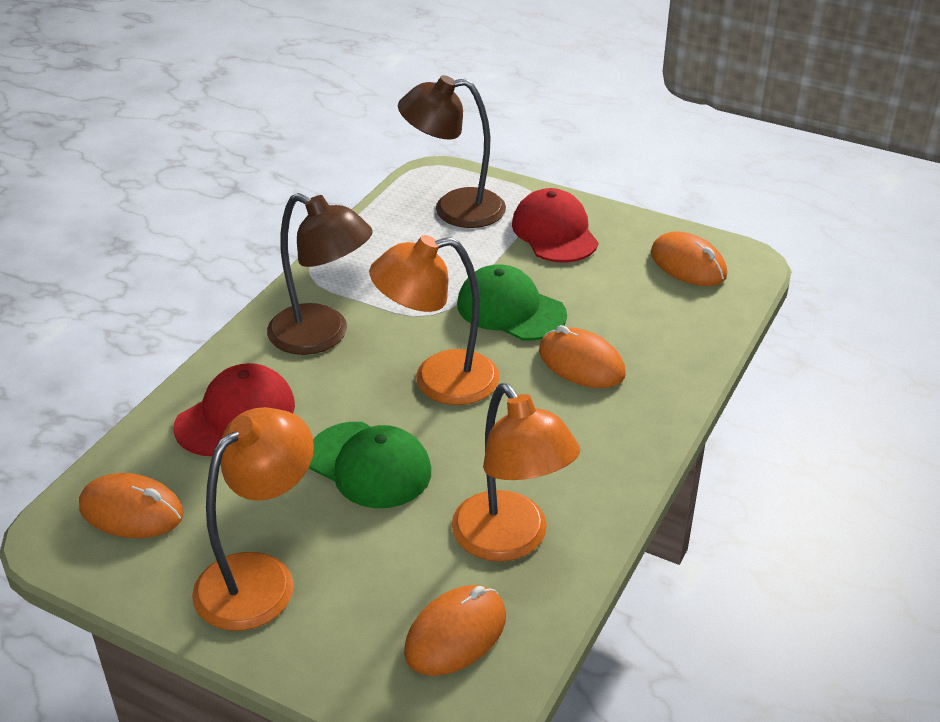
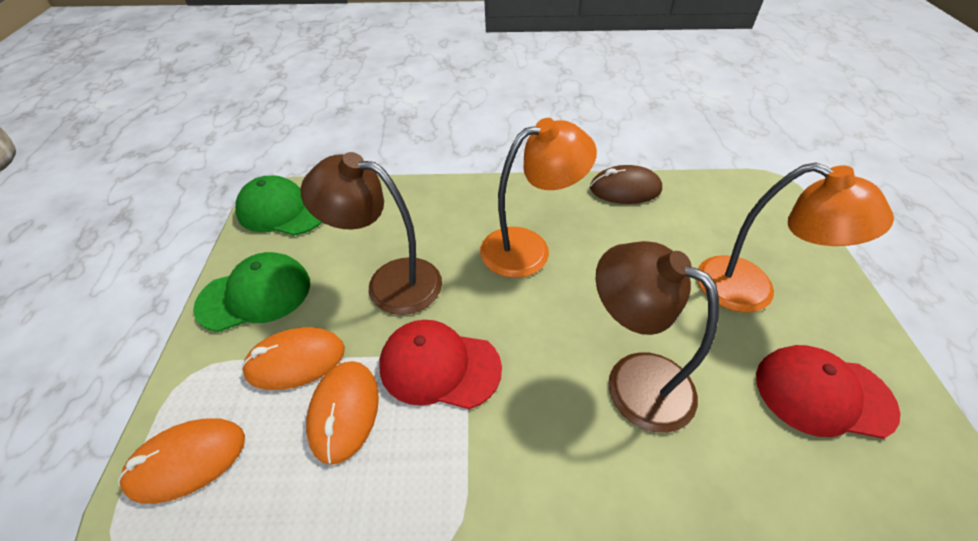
brown mouse: none = 0 -> [590,165,662,204] = 1
orange lamp: [192,407,314,631] [369,235,500,405] [451,383,580,562] = 3 -> [480,118,597,278] [698,163,894,313] = 2
orange mouse: [79,473,184,538] [404,585,506,676] [539,325,626,388] [651,231,727,286] = 4 -> [118,418,245,504] [241,327,345,390] [306,361,379,465] = 3

